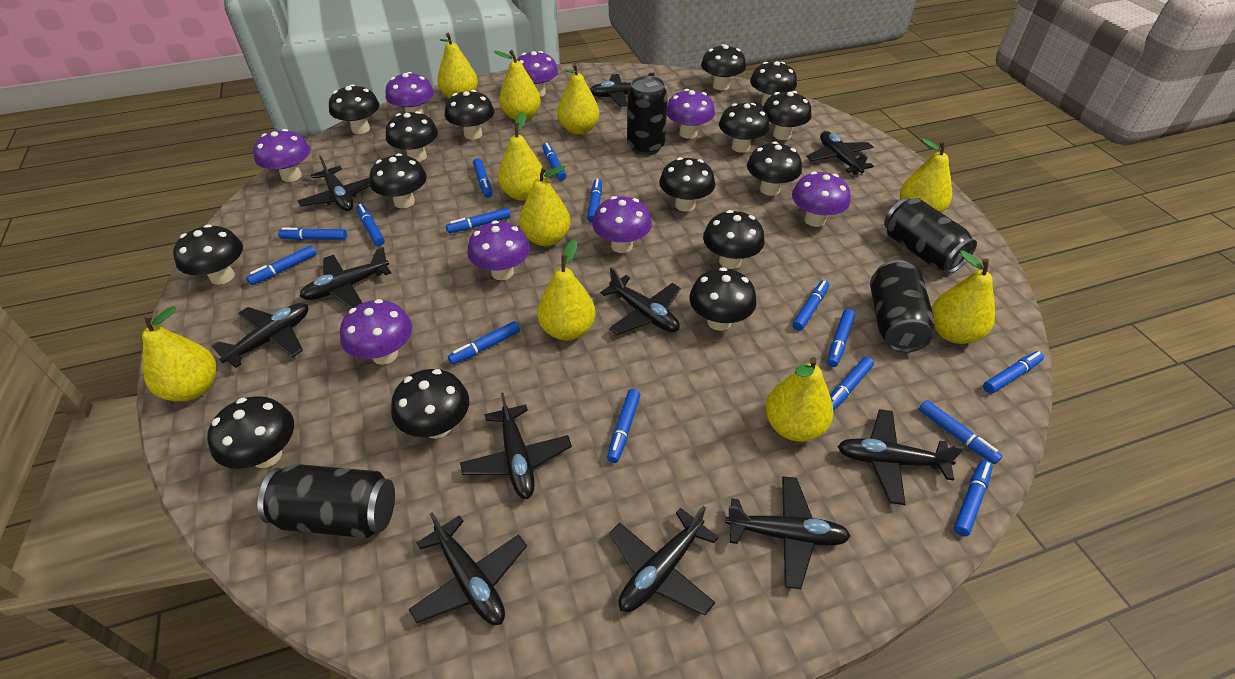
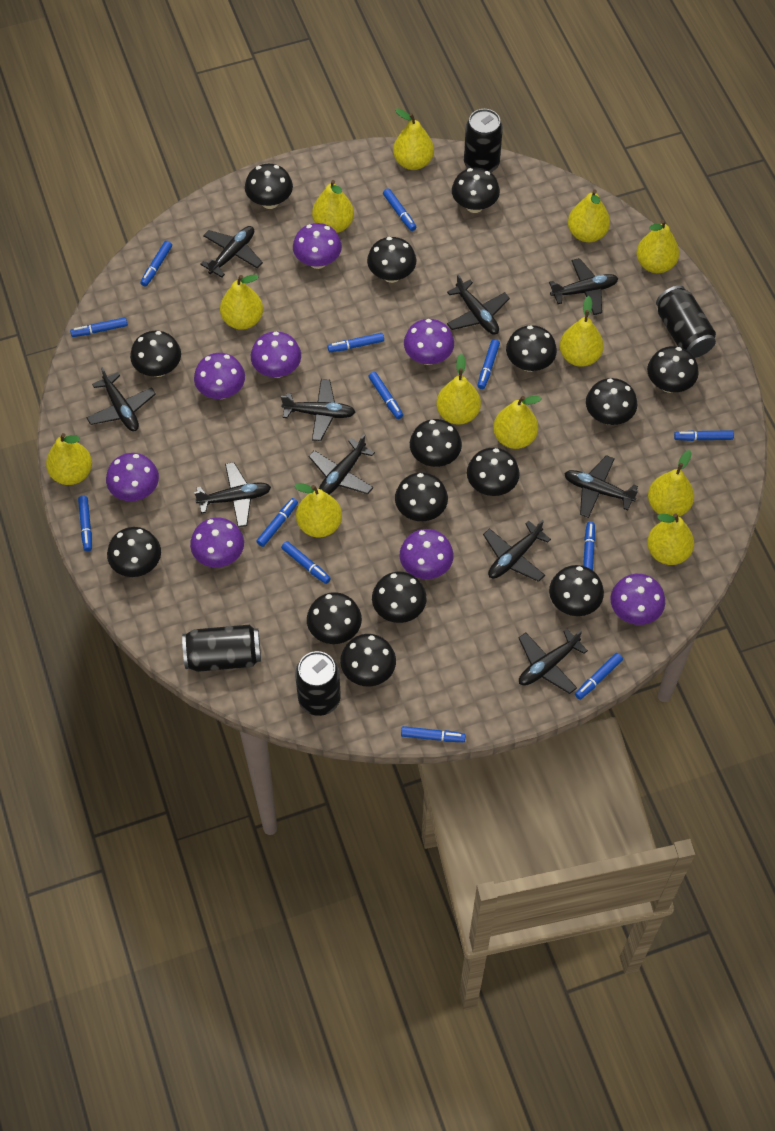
black plane: [211,303,308,368] [298,155,370,211] [300,247,391,309] [408,512,527,625] [460,393,572,499] [590,73,655,107] [601,267,681,335] [609,505,719,615] [725,476,851,589] [806,131,874,175] [837,409,964,505] = 11 -> [86,367,156,431] [194,462,271,527] [200,226,263,277] [281,379,355,441] [309,435,375,495] [447,275,510,335] [483,520,551,582] [519,629,588,694] [549,258,618,315] [564,455,638,518] = 10
blue marker: [246,245,317,285] [278,228,347,240] [356,204,385,246] [446,208,511,233] [448,321,520,365] [473,158,492,198] [542,143,566,181] [587,179,602,223] [607,389,640,463] [793,280,829,331] [827,309,855,367] [830,357,874,411] [919,400,1002,464] [954,460,993,536] [983,351,1044,394] = 15 -> [70,317,128,337] [78,496,92,551] [140,241,172,287] [256,498,298,547] [281,541,331,584] [327,333,384,352] [368,372,403,419] [383,188,416,231] [401,726,466,742] [477,339,500,389] [575,653,623,700] [583,522,595,570] [674,430,734,441] = 13
yellow pear: [142,306,217,401] [437,33,478,98] [493,50,541,121] [498,112,545,201] [519,166,571,246] [537,239,595,341] [557,63,599,135] [766,357,834,442] [900,138,952,213] [932,250,995,344] = 10 -> [46,433,92,485] [220,275,263,330] [294,483,342,537] [312,180,354,233] [393,109,434,170] [436,354,481,425] [493,396,541,449] [560,296,604,367] [568,189,610,242] [637,220,679,273] [647,513,694,565] [648,450,694,517] = 12

